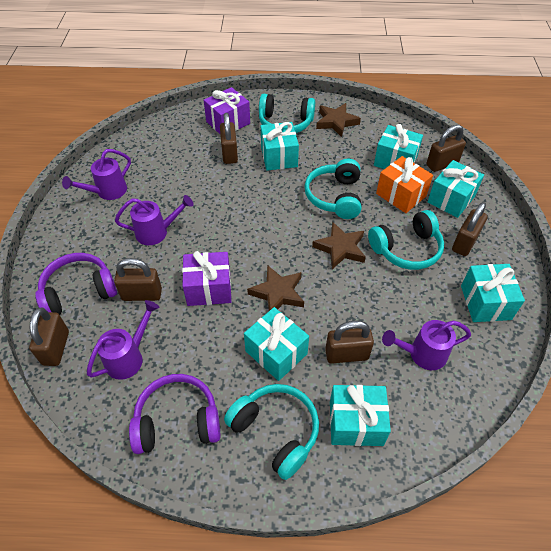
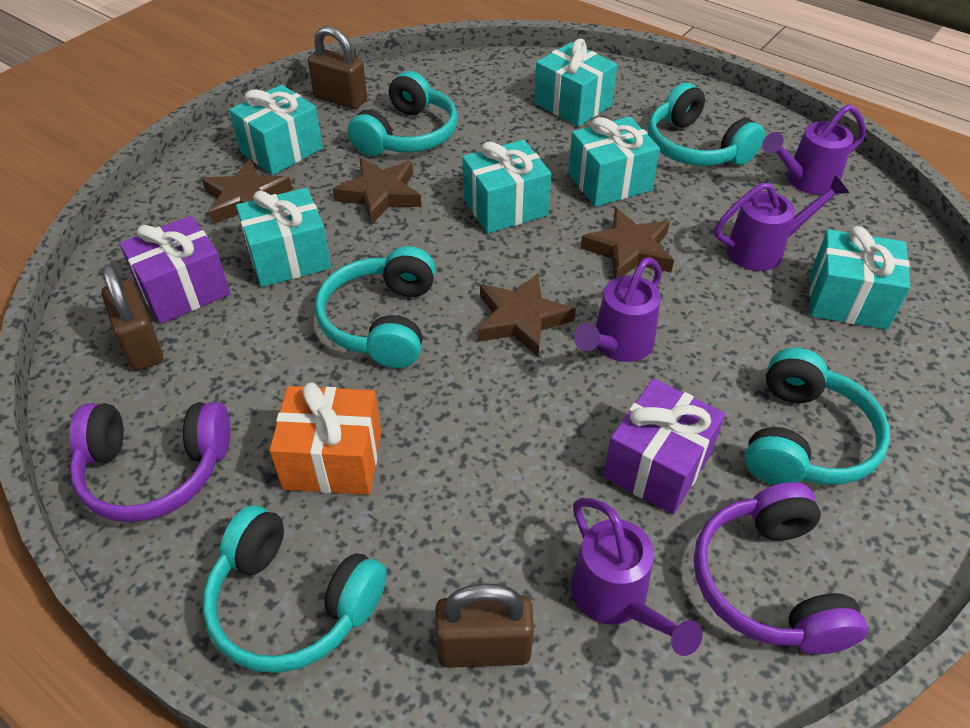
brown padlock: [29,308,69,366] [114,258,162,301] [220,113,238,164] [325,321,374,364] [426,125,466,172] [452,202,488,256] = 6 -> [102,264,163,371] [308,26,367,109] [435,583,534,668] = 3
brown star: [247,265,304,311] [312,222,366,269] [316,103,361,137] = 3 -> [202,159,292,224] [333,158,421,225] [478,273,576,357] [581,208,674,278] = 4
turquoise headphones: [224,384,319,480] [259,94,315,133] [304,159,361,219] [368,210,444,270] = 4 -> [203,505,387,673] [315,246,436,368] [348,71,458,156] [648,83,765,166] [745,348,890,485] = 5

